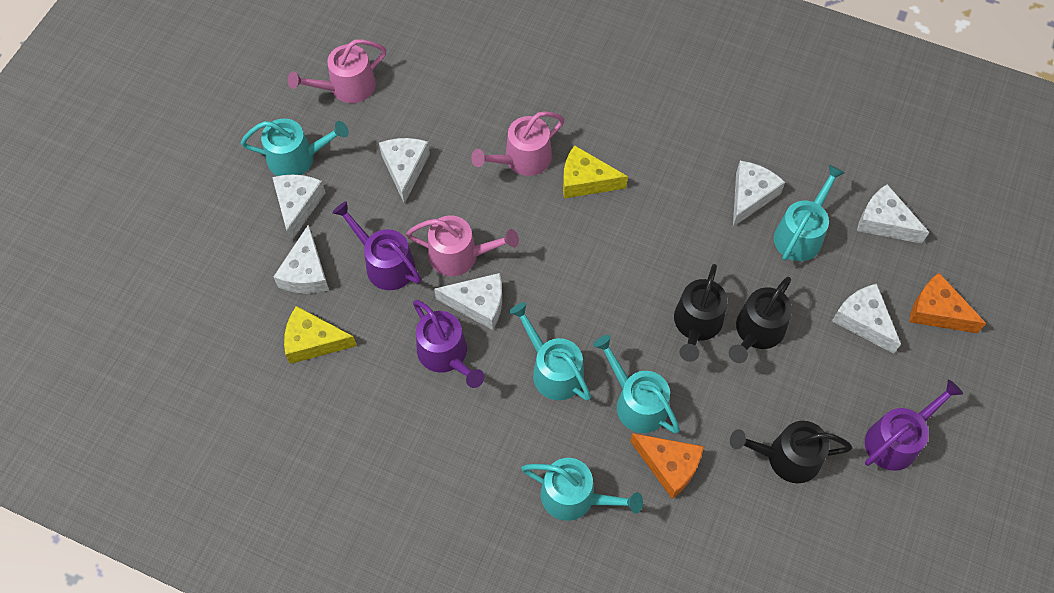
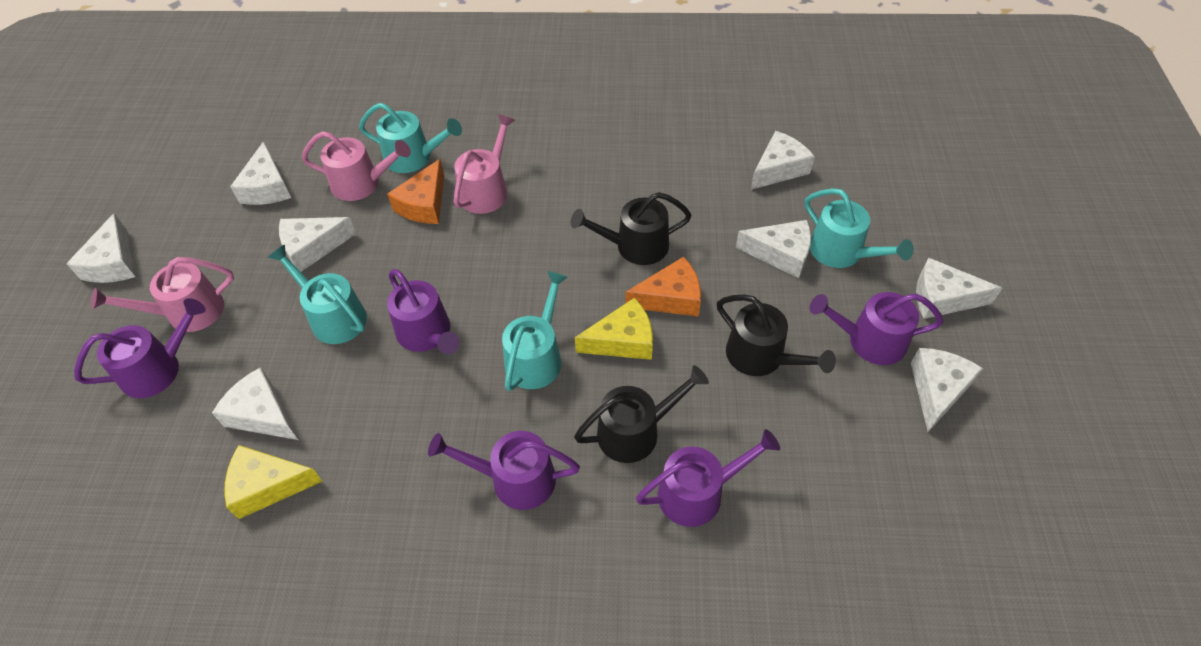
purple watering can: [332,201,421,290] [413,300,484,388] [865,380,963,471] = 3 -> [74,298,206,398] [387,269,459,354] [428,431,580,510] [636,429,780,527] [810,292,943,365] = 5
turquoise watering can: [241,118,349,176] [509,302,591,401] [521,458,643,521] [593,335,680,434] [774,165,845,261] = 5 -> [268,244,367,344] [359,103,462,173] [502,271,568,391] [805,188,914,268] = 4
white cheese: [272,175,326,242] [274,224,329,294] [379,138,430,204] [434,273,502,330] [733,161,785,227] [832,284,901,354] [857,184,929,244] = 7 -> [66,213,136,283] [212,367,298,440] [230,141,291,205] [279,217,356,272] [736,220,811,278] [751,131,815,190] [911,348,983,432] [916,257,1002,319] = 8

